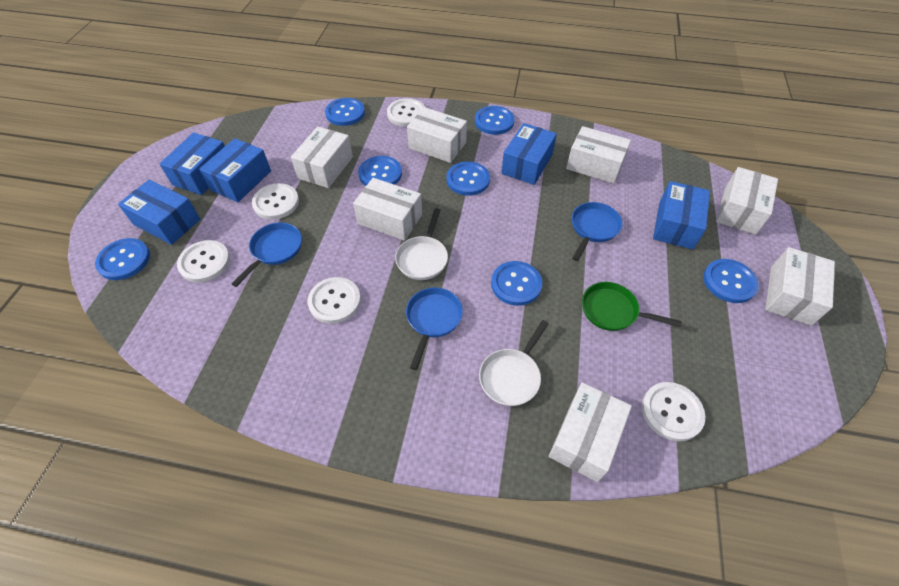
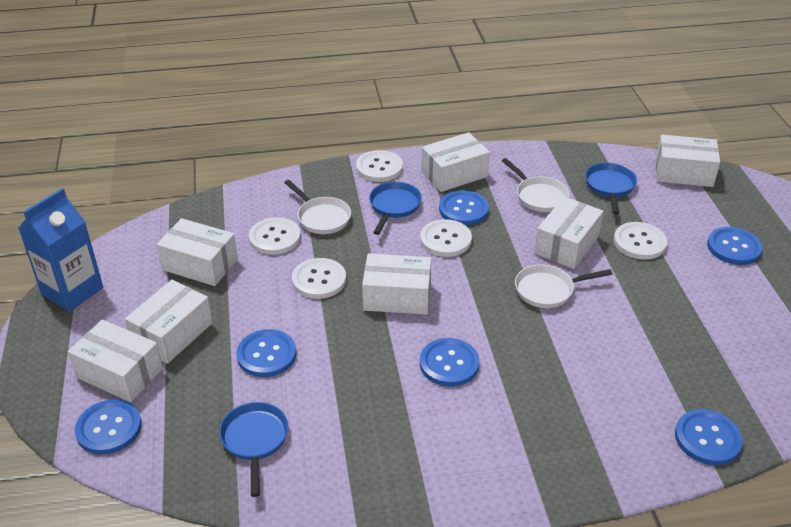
blue box: [118,180,200,245] [159,133,225,195] [199,138,271,202] [501,123,557,185] [653,181,710,249] = 5 -> none = 0
blue button: [95,238,150,280] [325,98,365,126] [358,156,402,186] [447,162,490,196] [475,106,514,135] [491,261,542,306] [703,259,759,303] = 7 -> [75,399,142,455] [236,329,296,377] [420,338,480,387] [439,190,489,225] [675,409,743,465] [707,227,762,265] = 6
blue carton: none = 0 -> [18,188,103,312] = 1
green pan: [582,282,682,331] = 1 -> none = 0
white pan: [395,208,448,280] [479,320,549,406] = 2 -> [284,180,351,234] [502,158,570,212] [515,264,612,308] = 3

